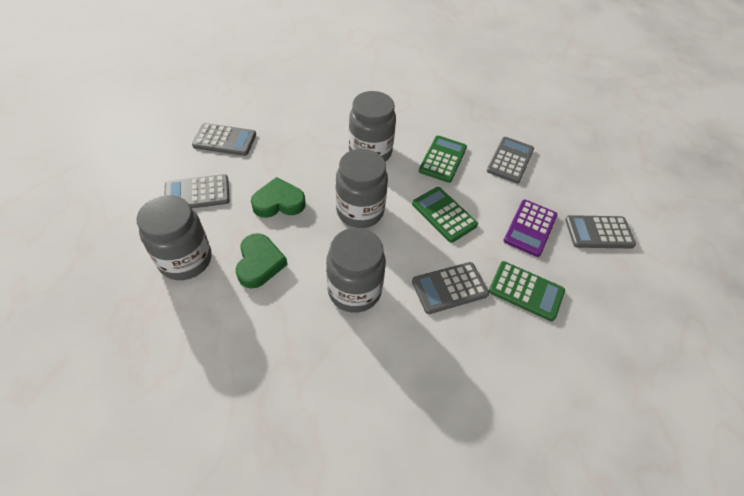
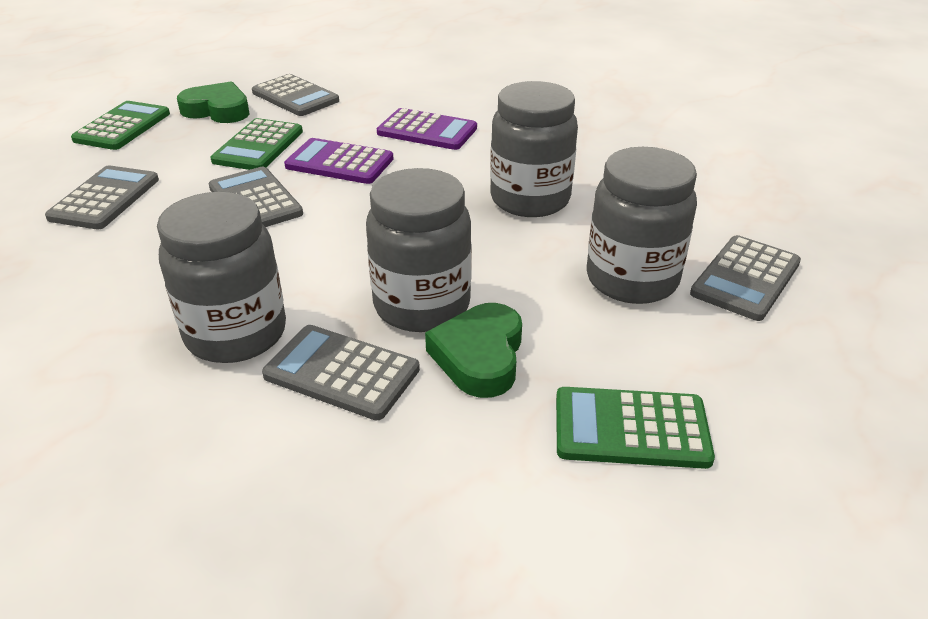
purple calculator: [503,200,557,257] = 1 -> [284,138,394,184] [377,108,477,150] = 2

